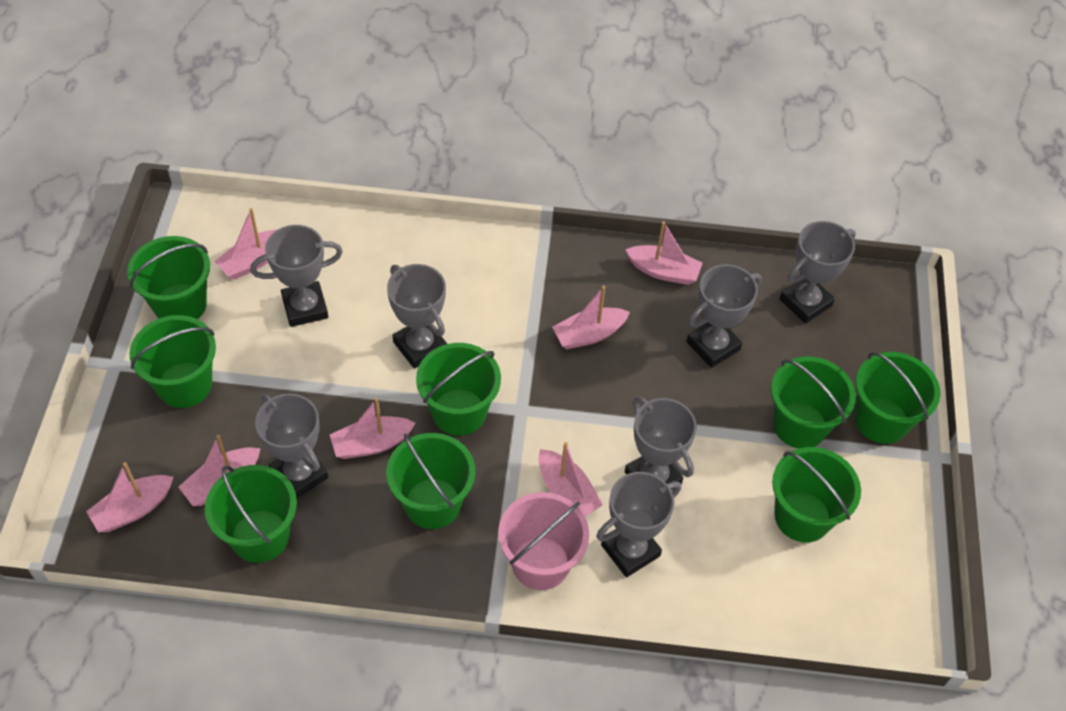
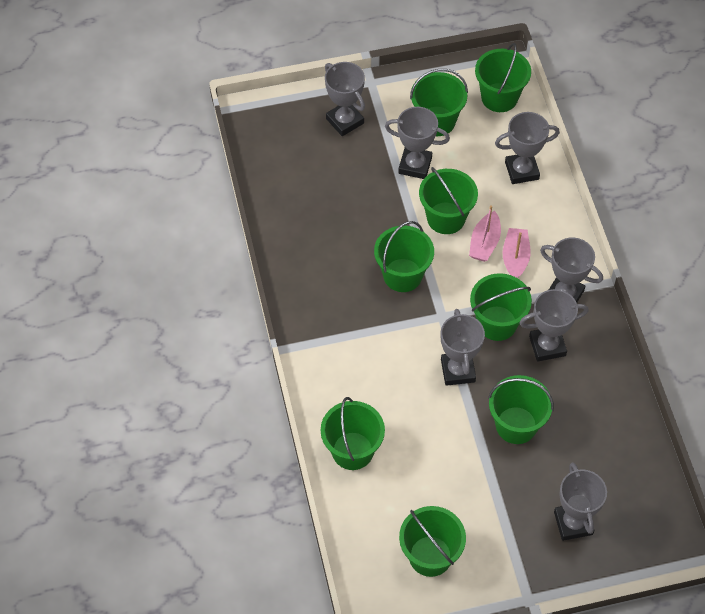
pink boat: [86,462,174,532] [178,435,261,506] [214,208,276,280] [330,398,415,459] [538,442,603,517] [552,286,630,349] [625,221,703,285] = 7 -> [469,205,501,262] [503,228,531,278] = 2
pink bucket: [498,492,589,590] = 1 -> none = 0

